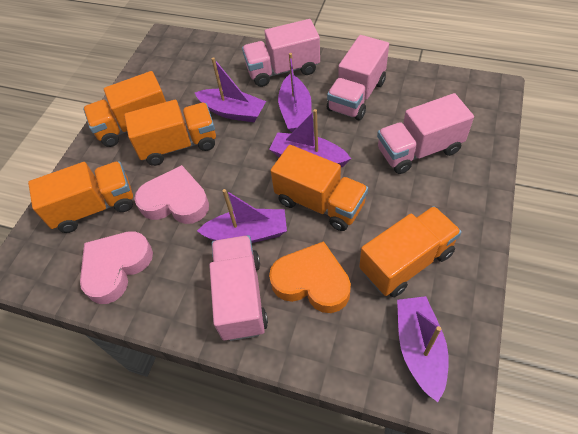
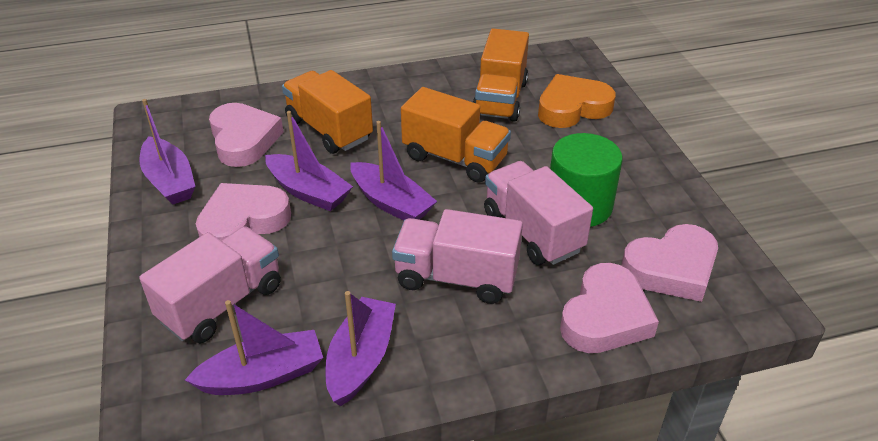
green cylinder: none = 0 -> [550,133,623,227] = 1
orange truck: [28,161,133,233] [83,71,166,147] [124,100,216,166] [271,145,368,231] [359,206,462,297] = 5 -> [282,70,373,154] [401,87,511,183] [473,29,529,122] = 3
pink heart: [80,231,153,304] [134,165,209,224] = 2 -> [196,183,291,241] [209,103,283,167] [560,263,659,353] [621,224,718,302] = 4
pink truck: [209,235,268,341] [242,19,320,87] [327,35,389,121] [377,93,474,174] = 4 -> [139,226,281,343] [392,209,523,304] [484,161,593,265] = 3

